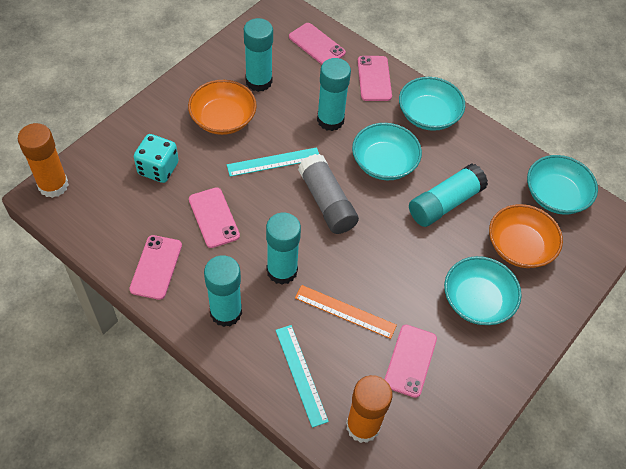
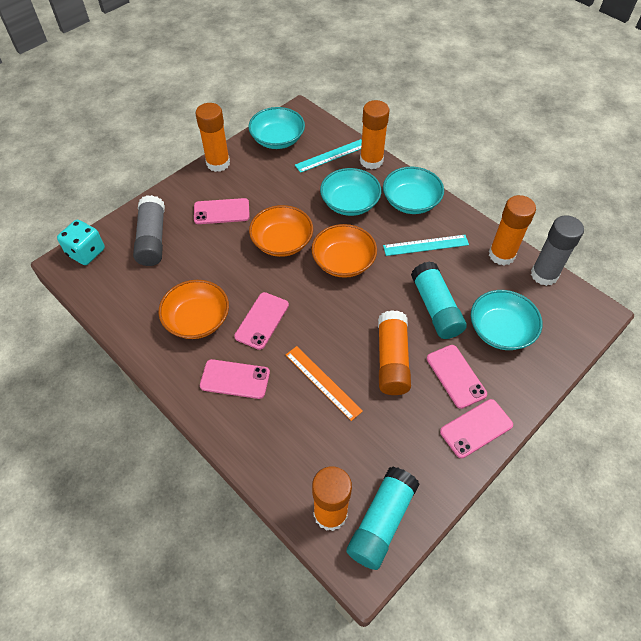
grey glue stick: [298,154,359,234] = 1 -> [133,195,165,266] [531,215,584,286] = 2
orange bowl: [188,80,257,135] [489,204,563,268] = 2 -> [159,280,229,339] [249,205,313,257] [311,224,377,278] = 3
orange glue stick: [18,123,69,198] [346,375,392,443] = 2 -> [196,103,230,172] [312,466,352,531] [360,100,389,169] [378,310,411,395] [489,195,536,266] = 5
turquoise glue stick: [204,255,242,327] [244,18,273,92] [266,213,301,285] [317,58,351,131] [409,163,488,227] = 5 -> [346,467,419,570] [411,261,467,339] = 2

